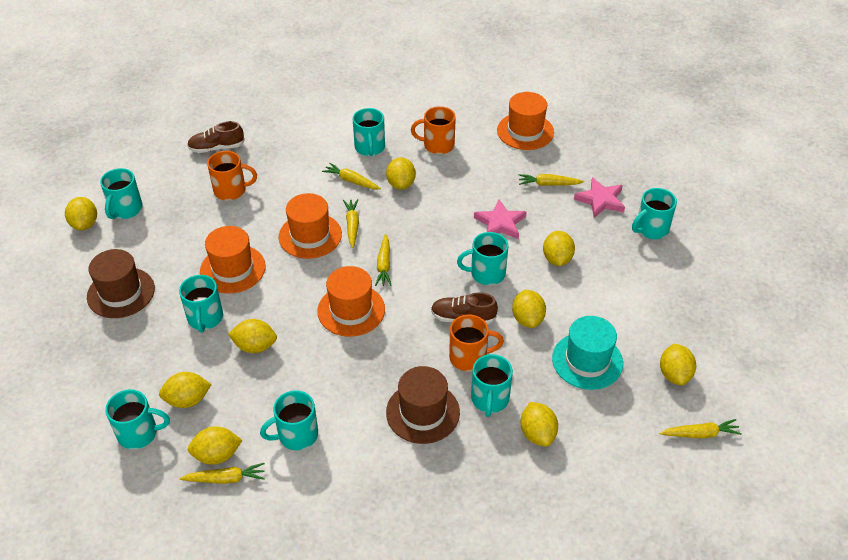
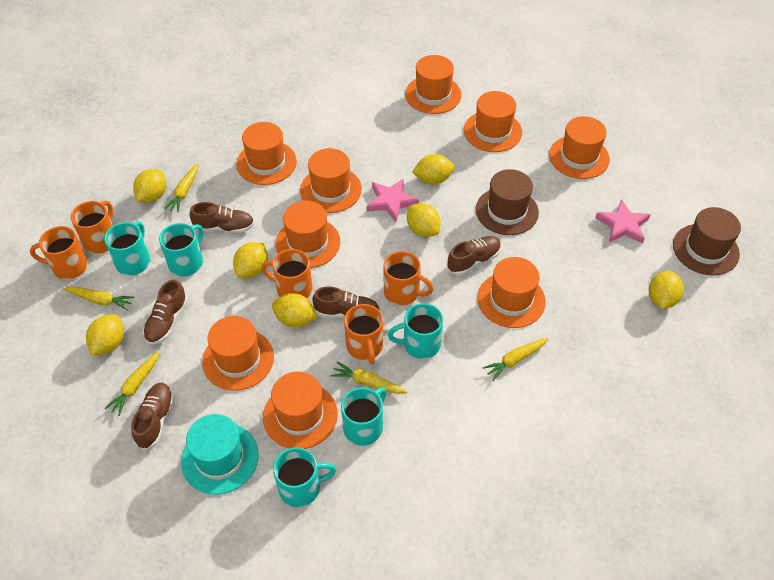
brown shoe: [187,121,245,153] [431,293,498,324] = 2 -> [131,383,174,451] [143,280,188,344] [190,202,254,233] [312,286,380,318] [447,236,501,275] = 5
orange hat: [200,226,266,293] [279,193,342,259] [317,266,385,337] [497,92,554,150] = 4 -> [202,316,274,391] [236,122,297,185] [263,371,338,449] [276,201,340,268] [300,148,362,213] [405,55,461,114] [464,91,522,152] [477,257,546,328] [549,116,610,179] = 9
orange mug: [207,151,257,201] [411,106,456,154] [449,315,504,371] = 3 -> [30,226,88,280] [71,201,113,254] [261,249,313,298] [344,304,383,364] [383,251,434,305] = 5
turquoise mug: [100,168,143,219] [105,389,170,449] [179,275,223,333] [260,390,318,451] [353,108,385,156] [457,232,508,285] [471,354,513,417] [632,188,677,239] = 8 -> [104,221,150,276] [159,223,204,276] [273,447,336,507] [341,387,387,446] [388,303,443,359] = 5
yellow carrot: [180,463,265,484] [322,163,381,189] [343,199,359,248] [375,234,392,286] [519,174,584,186] [659,419,742,439] = 6 -> [63,287,134,311] [104,350,160,416] [164,163,198,213] [330,361,408,394] [482,337,549,381] = 5
yellow lemon: [65,197,97,230] [159,372,212,408] [188,426,243,465] [228,319,277,353] [386,157,416,190] [512,290,546,328] [521,402,558,447] [543,231,575,266] [660,344,696,386] = 9 -> [86,314,124,356] [133,169,167,203] [233,242,268,278] [272,293,318,328] [407,203,441,237] [412,154,455,185] [649,271,684,309] = 7

